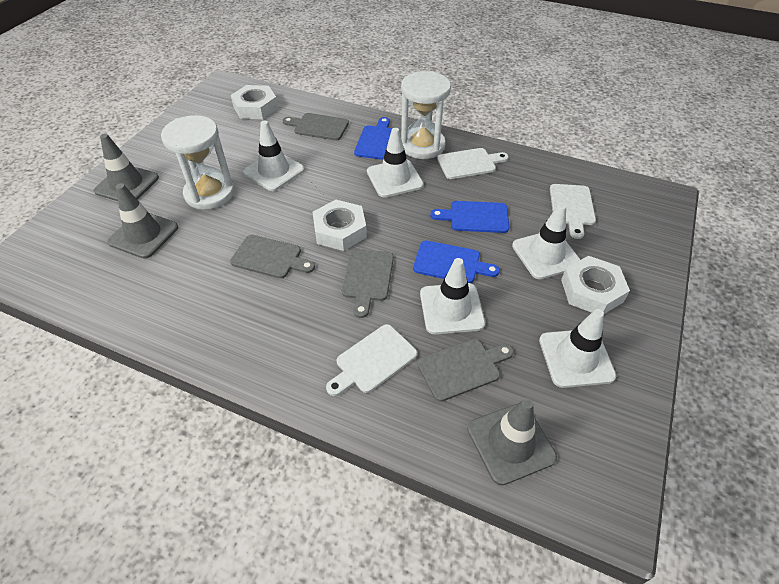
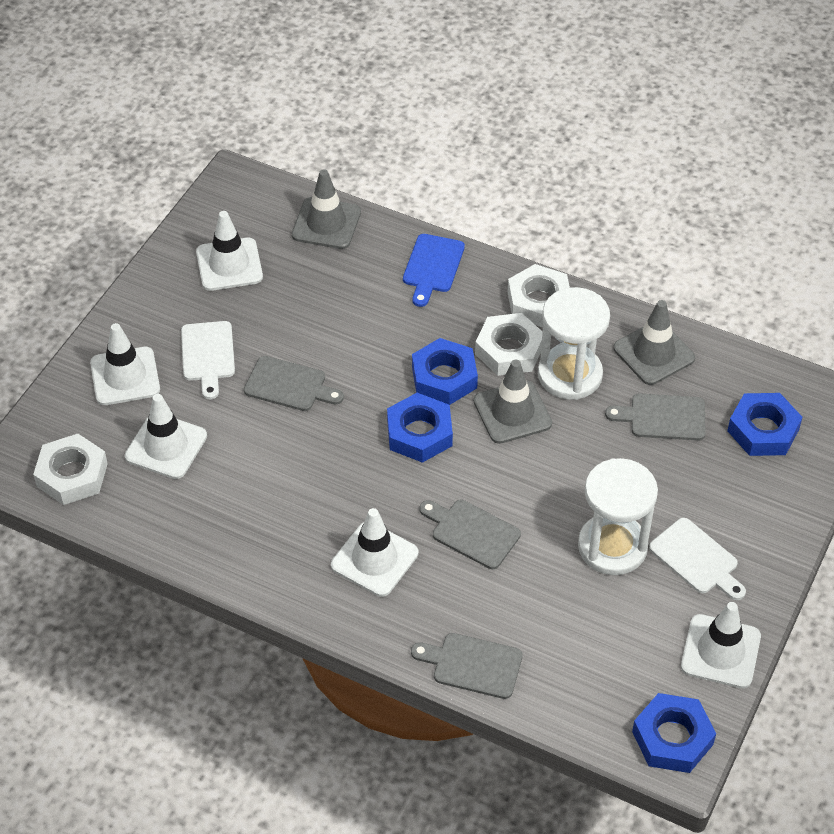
blue cutting board: [354,117,392,160] [413,241,500,283] [430,201,509,233] = 3 -> [403,234,465,307] = 1
blue nut: none = 0 -> [387,393,453,463] [412,338,478,405] [632,693,716,773] [727,393,803,456] = 4
white cutting board: [326,324,417,396] [437,148,509,179] [550,184,596,239] = 3 -> [181,321,235,399] [649,518,746,600] = 2

